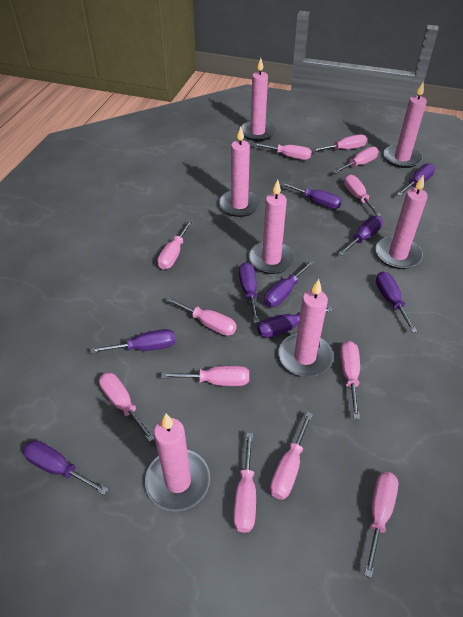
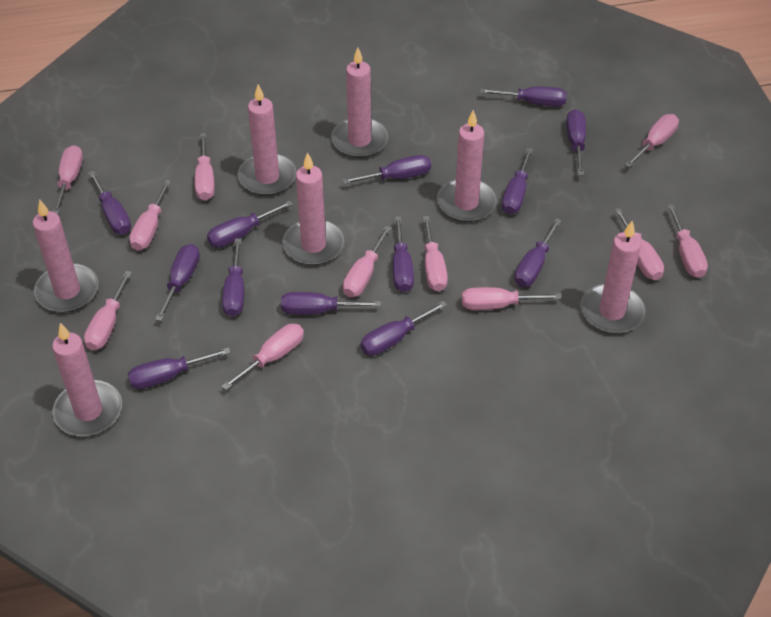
pink screwdriver: [99,373,155,442] [158,220,192,270] [161,366,249,386] [165,297,237,336] [233,433,256,533] [253,143,312,160] [270,412,313,500] [312,135,367,152] [333,147,379,174] [340,341,360,419] [344,175,382,216] [364,472,398,578] = 12 -> [53,145,83,215] [84,271,132,350] [129,180,172,251] [195,133,215,201] [221,324,304,390] [343,226,391,297] [423,216,448,292] [462,287,562,310] [614,208,664,280] [625,114,679,168] [667,204,708,278] = 11
purple screwdriver: [23,440,108,495] [90,329,175,353] [239,262,259,323] [257,306,333,338] [264,260,315,307] [281,182,342,209] [338,216,383,256] [376,271,417,333] [397,163,435,196] = 9 -> [88,170,131,234] [128,347,231,389] [155,244,200,321] [207,200,293,247] [222,238,244,317] [281,292,381,315] [342,155,431,184] [361,301,447,356] [393,216,414,292] [480,87,567,106] [502,148,533,215] [515,218,562,287] [566,109,586,175] = 13

